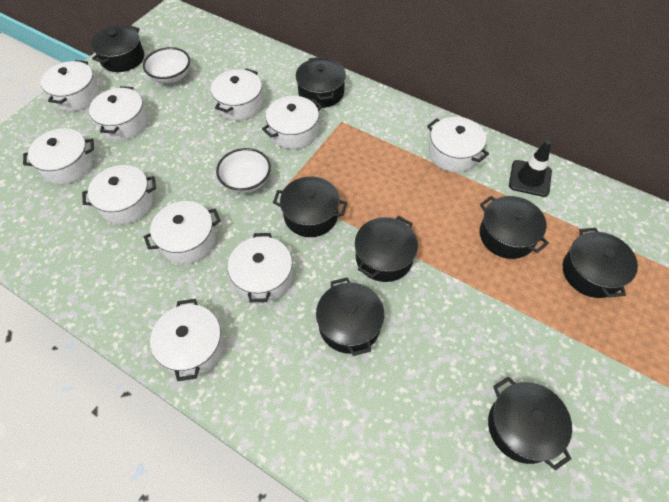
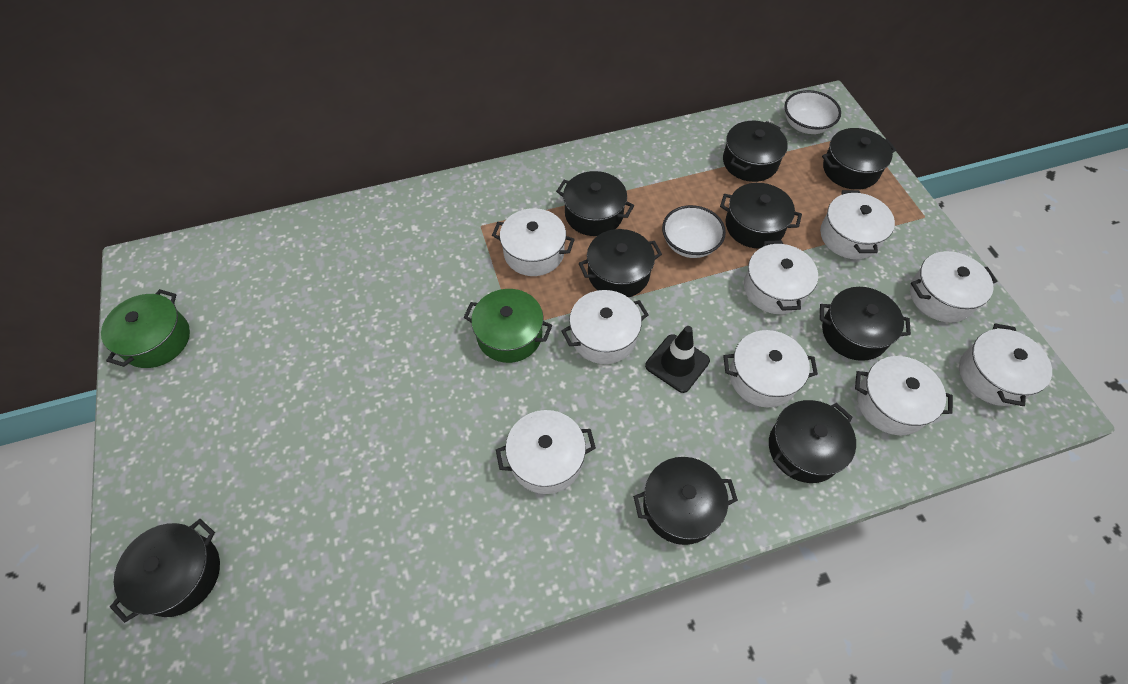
black pot: [91,25,144,72] [273,176,347,237] [295,57,346,108] [316,278,384,356] [355,216,418,282] [480,196,549,259] [488,376,572,470] [563,228,638,298] = 8 -> [110,519,220,623] [556,171,634,236] [579,229,662,297] [633,457,738,545] [720,183,802,249] [723,121,788,182] [769,400,856,483] [820,287,911,361] [822,128,896,190] = 9
green pot: none = 0 -> [101,289,190,368] [463,289,552,363] = 2
white pot: [23,128,94,184] [41,60,100,111] [82,165,156,224] [89,86,148,140] [144,201,221,264] [150,299,224,381] [211,69,263,120] [228,233,293,303] [262,96,322,149] [427,117,489,172] = 10 -> [492,208,575,276] [496,410,596,494] [561,290,649,364] [723,330,818,408] [744,240,818,314] [820,190,895,259] [855,356,953,435] [910,251,997,322] [959,323,1052,406] = 9

